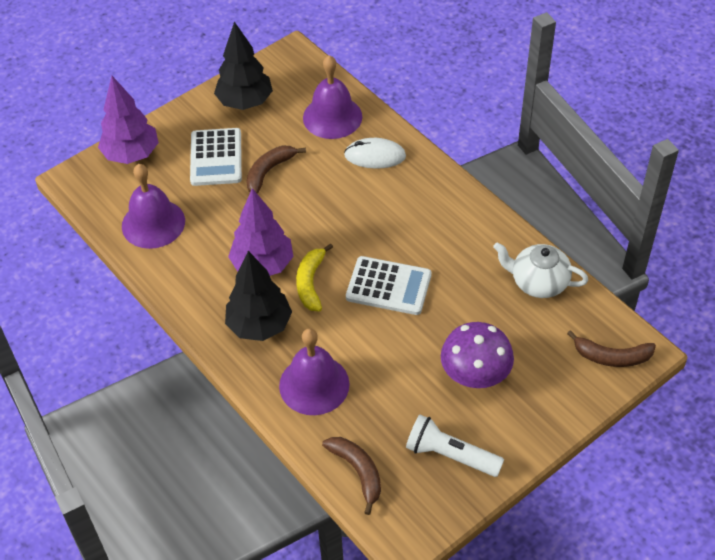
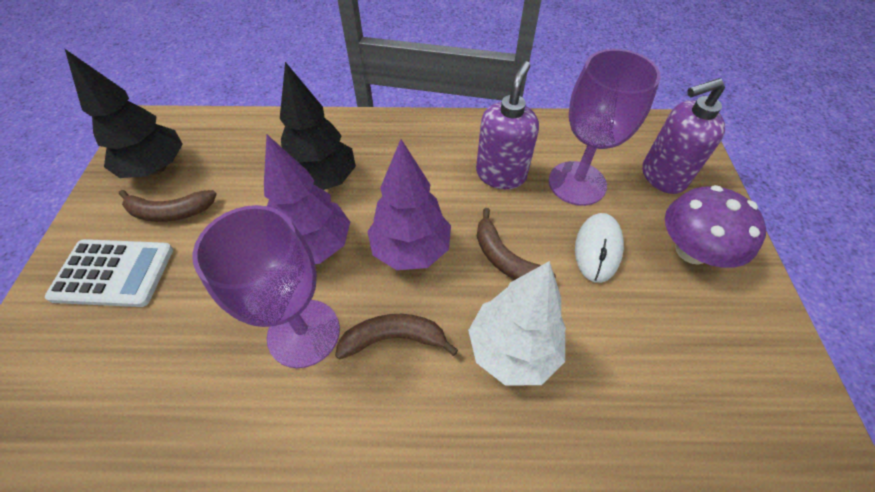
purple bell: [122,164,185,249] [279,328,350,415] [303,55,362,139] = 3 -> none = 0
purple goblet: none = 0 -> [193,205,340,368] [549,49,661,206] = 2
purple soap dispenser: none = 0 -> [476,61,539,190] [642,78,725,194] = 2
white calculator: [190,128,242,186] [346,256,432,315] = 2 -> [45,239,173,307] = 1
white flashlight: [406,415,504,477] = 1 -> none = 0
white teapot: [493,242,588,298] = 1 -> none = 0
white tree: none = 0 -> [468,261,566,386] = 1
yellow banana: [296,243,333,311] = 1 -> none = 0

